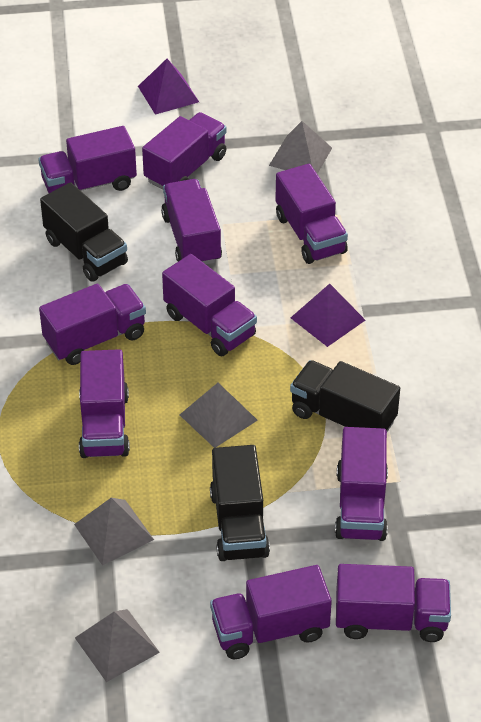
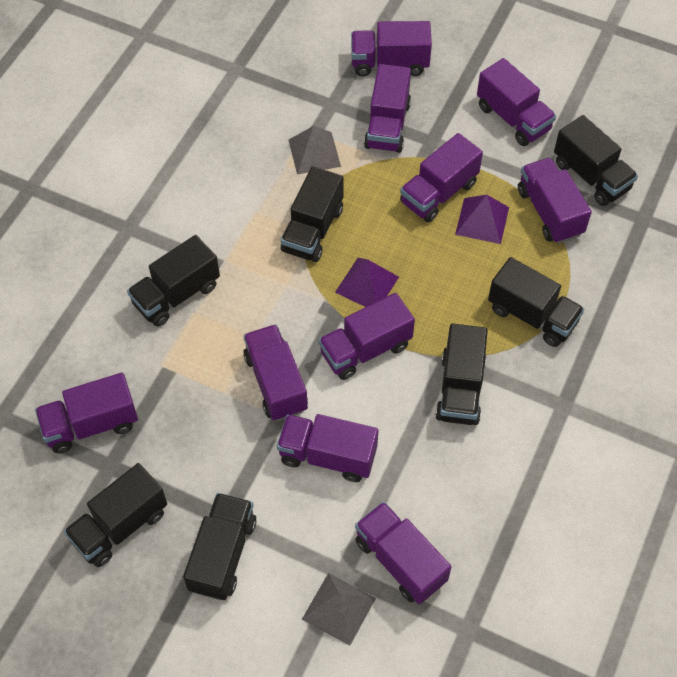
black truck: [40,182,128,282] [210,445,270,561] [290,360,400,432] = 3 -> [64,463,167,567] [127,235,220,327] [183,493,256,600] [281,166,344,262] [435,323,488,425] [488,257,584,347] [554,115,638,206] = 7
grey pyramid: [74,498,154,565] [75,609,160,682] [180,383,258,448] [269,121,332,174] = 4 -> [288,126,341,174] [302,573,376,646] = 2

